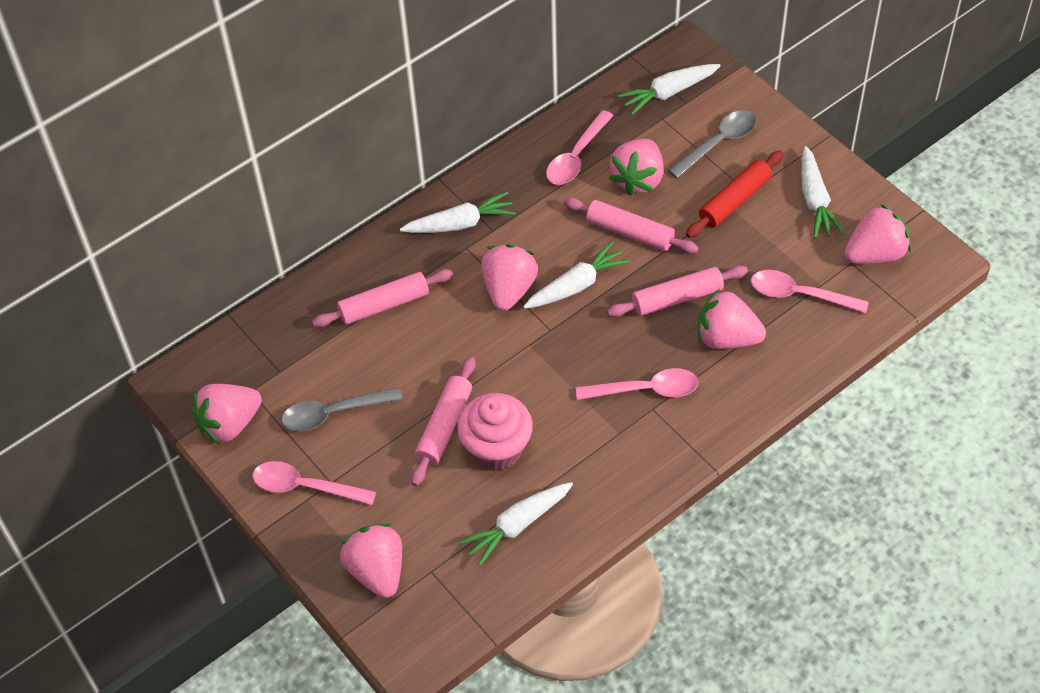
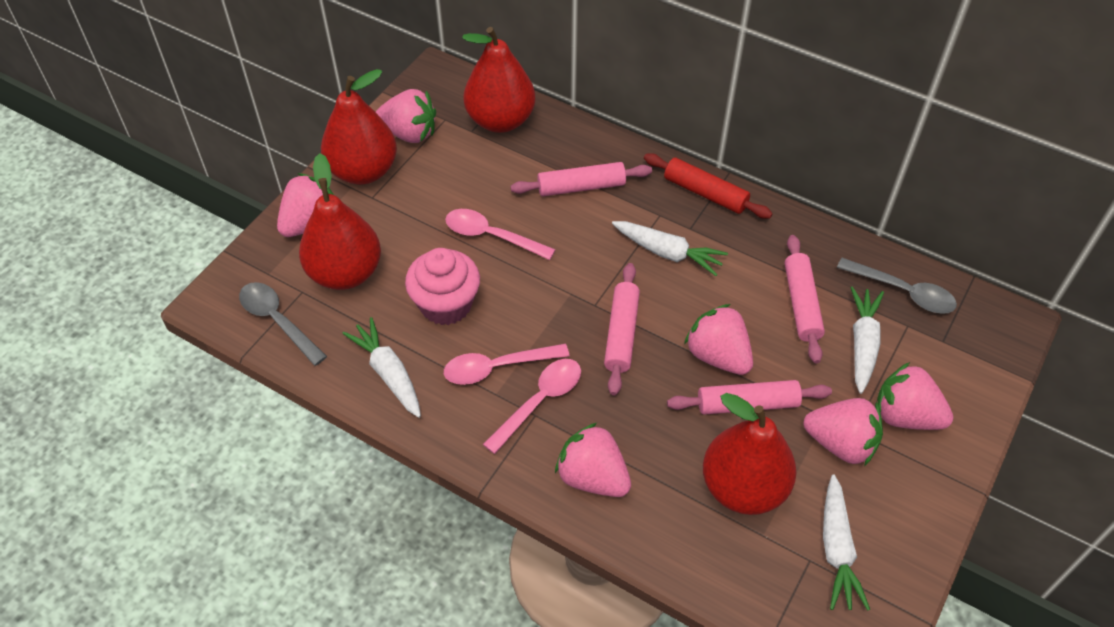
pink spoon: [252,461,376,505] [546,110,613,185] [576,368,698,400] [751,270,869,313] = 4 -> [444,344,569,385] [445,209,556,260] [483,359,581,454] = 3
red pear: none = 0 -> [299,153,381,290] [321,69,397,185] [462,27,535,133] [703,393,796,515] = 4
white carrot: [400,191,516,233] [459,482,573,567] [523,242,630,309] [617,64,720,115] [801,146,845,238] = 5 -> [342,317,421,418] [612,221,728,276] [823,474,870,611] [850,286,884,394] = 4

